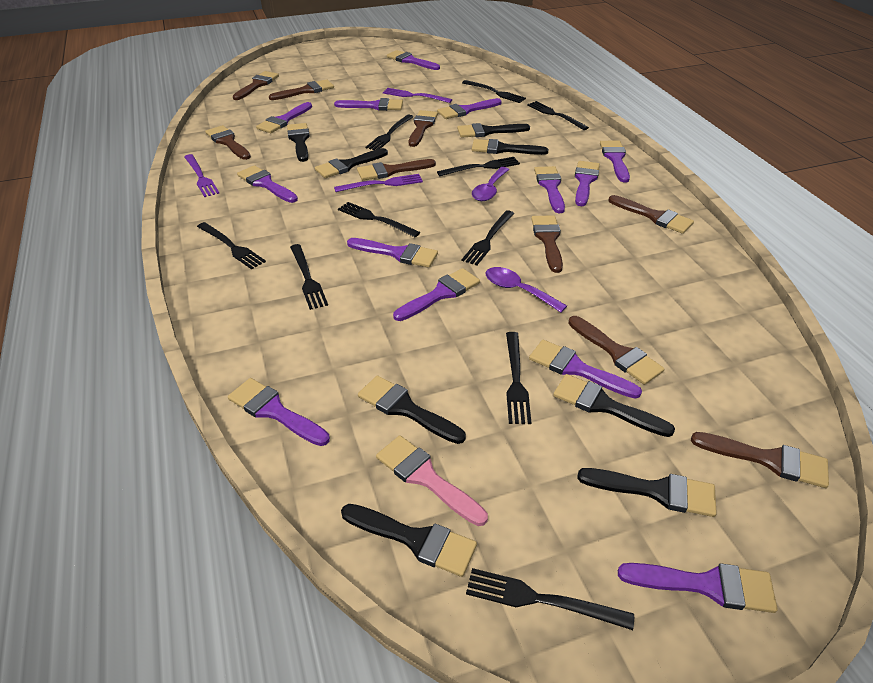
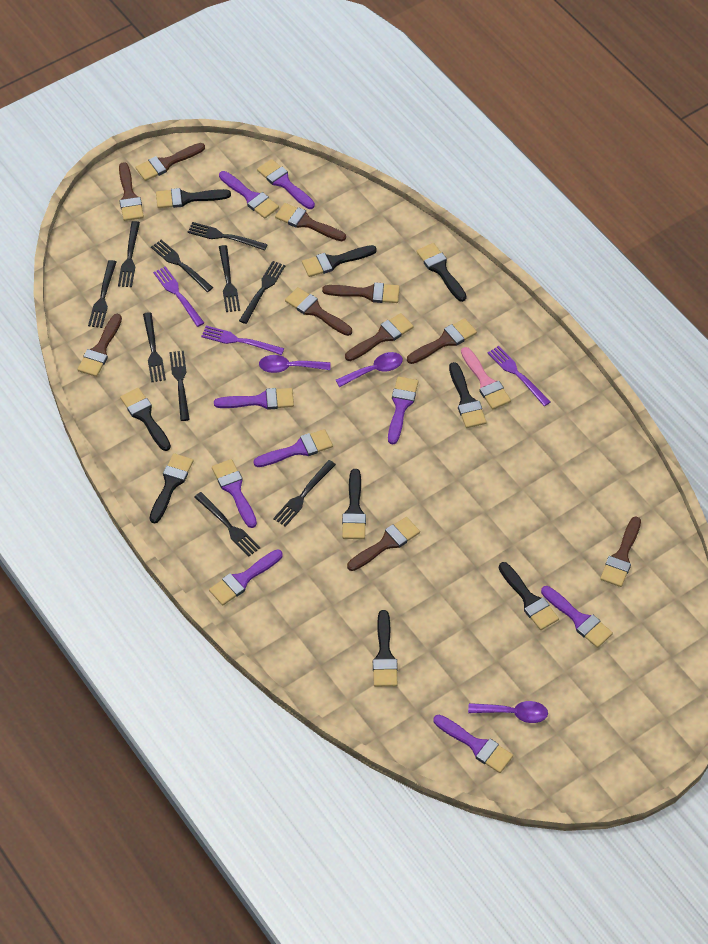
black brush: [287,123,310,162] [315,148,388,178] [341,504,477,577] [358,376,466,444] [457,123,530,138] [472,139,548,155] [553,374,675,437] [577,468,717,517] = 8 -> [120,388,171,451] [150,453,194,524] [156,188,231,208] [302,245,377,277] [342,469,366,539] [373,610,398,687] [416,243,467,302] [449,362,487,428] [499,562,559,630] = 9
brown brush: [205,125,251,160] [233,71,279,100] [269,79,334,100] [357,159,436,180] [409,110,438,147] [531,215,563,273] [568,316,665,385] [608,195,694,234] [691,432,829,488] = 9 -> [77,314,122,377] [119,162,144,221] [136,143,205,181] [275,203,346,241] [285,287,352,336] [322,282,400,303] [345,313,414,361] [347,517,420,571] [407,318,477,364] [600,517,641,587] = 10
purple brush: [228,378,330,446] [237,165,298,203] [256,102,312,133] [334,98,403,111] [347,238,438,268] [387,50,440,70] [393,268,480,321] [437,98,502,119] [529,340,642,398] [534,166,565,213] [575,161,600,206] [600,141,630,182] [618,563,778,613] = 13 -> [209,550,283,605] [212,459,257,528] [214,388,294,410] [219,171,279,218] [253,429,333,467] [257,159,315,209] [388,376,419,444] [433,715,513,773] [541,586,613,648] = 9
purple spoon: [472,167,509,201] [486,267,567,313] = 2 -> [259,355,331,373] [336,352,403,387] [468,701,548,723] = 3

